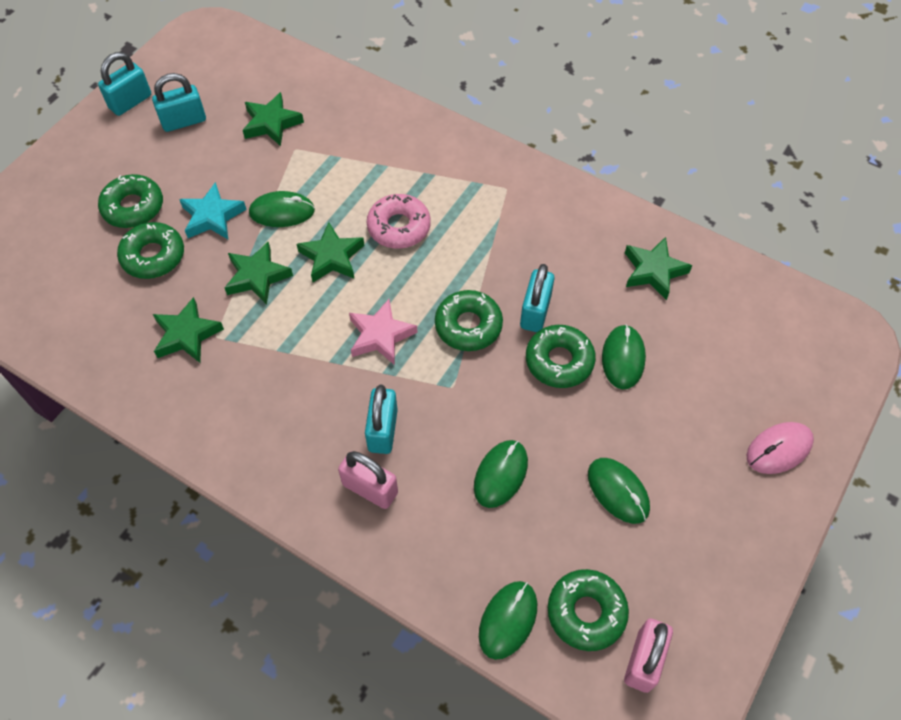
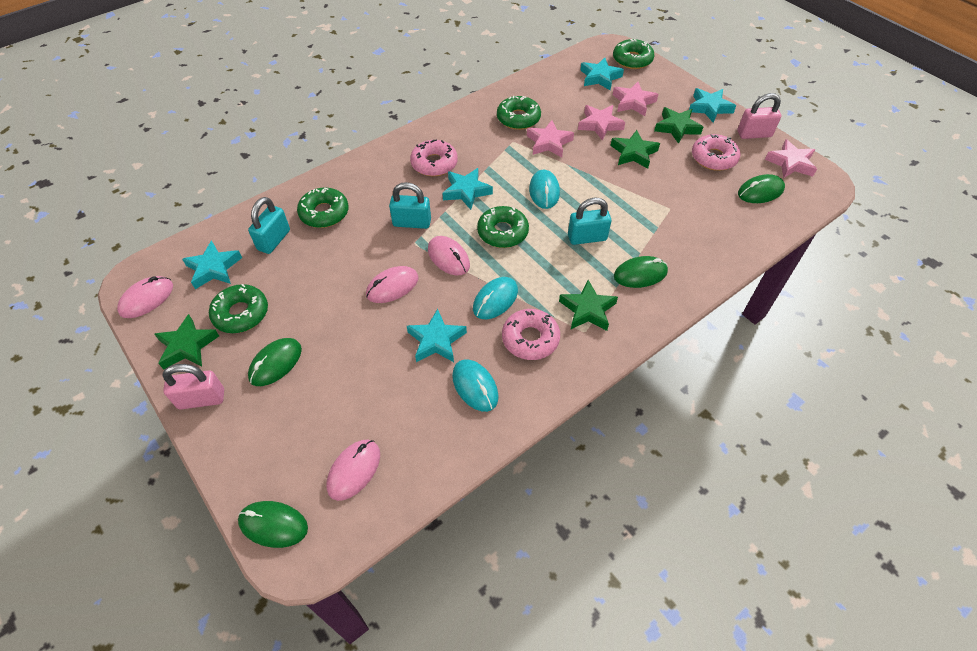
green mouse: [249,191,315,227] [474,440,528,508] [479,581,537,660] [588,458,650,524] [602,324,646,389] = 5 -> [238,501,308,548] [248,338,302,386] [614,256,668,288] [738,174,785,203] = 4
green star: [153,297,224,363] [224,242,293,305] [243,92,304,146] [297,222,365,282] [625,237,692,300] = 5 -> [154,314,219,370] [559,280,618,331] [610,130,660,168] [654,107,703,144] = 4
pink donut: [367,194,431,249] = 1 -> [410,140,458,176] [502,309,560,360] [692,134,740,171] = 3
pink mouse: [746,422,814,474] = 1 -> [117,276,173,318] [327,440,380,501] [366,266,419,303] [428,236,470,275] = 4
pink star: [349,299,418,365] = 1 -> [527,120,574,157] [578,105,625,141] [613,82,658,116] [765,139,817,178] = 4
turquoise mouse: none = 0 -> [452,359,499,412] [473,277,518,319] [529,170,560,209] = 3
turquoise padlock: [98,52,151,116] [152,73,206,132] [365,385,398,454] [520,264,554,332] = 4 -> [248,197,290,254] [389,182,431,229] [568,198,611,245] = 3
turquoise star: [179,182,247,239] = 1 -> [182,240,242,289] [407,309,467,362] [442,168,493,210] [580,58,624,90] [689,88,736,123] = 5

